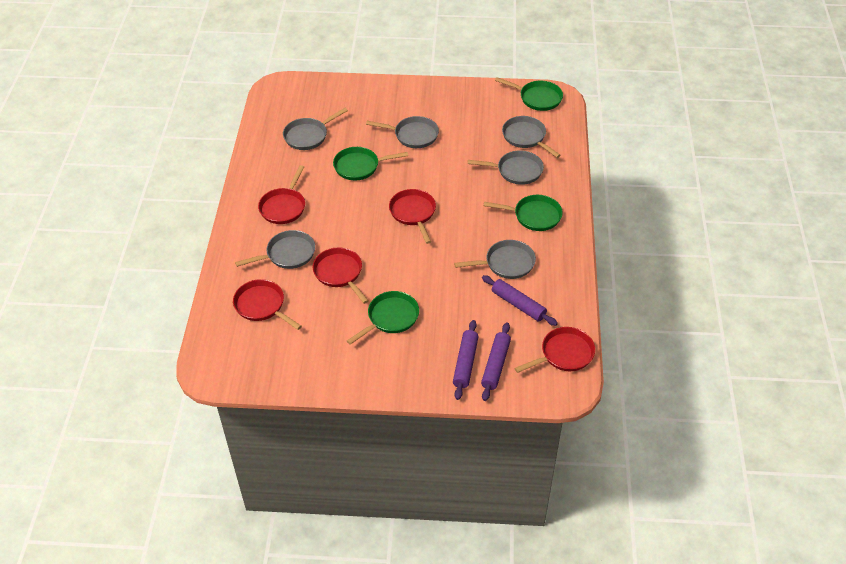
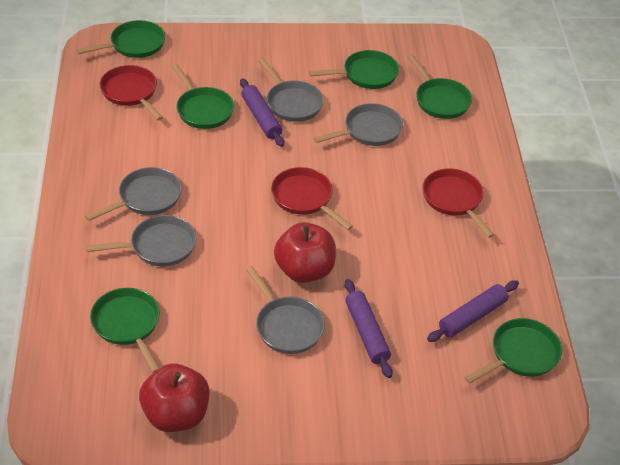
green pan: [333,147,408,180] [347,291,419,345] [484,195,563,231] [495,77,563,111] = 4 -> [77,20,165,58] [90,288,160,373] [172,64,234,129] [309,50,399,89] [408,55,472,119] [464,318,562,384] = 6
grey pan: [235,230,315,269] [283,108,348,150] [366,116,439,148] [454,240,536,279] [468,150,544,185] [502,116,561,158] = 6 -> [85,167,182,221] [86,215,196,266] [246,266,325,354] [258,58,324,122] [314,103,403,146] = 5
red apple: none = 0 -> [139,364,209,432] [274,222,336,283] = 2
red pan: [233,279,302,330] [258,165,305,224] [313,248,369,304] [389,189,436,244] [515,327,595,373] = 5 -> [100,65,163,121] [271,167,353,230] [422,168,494,238] = 3

